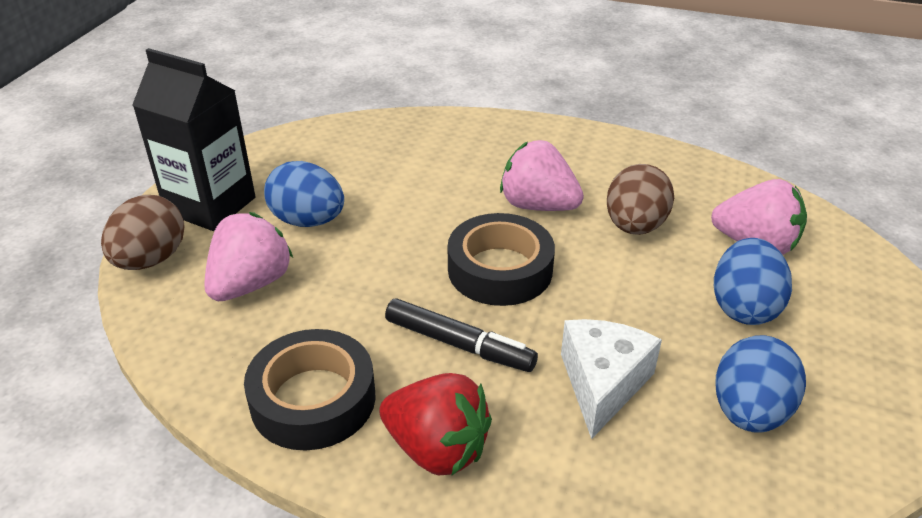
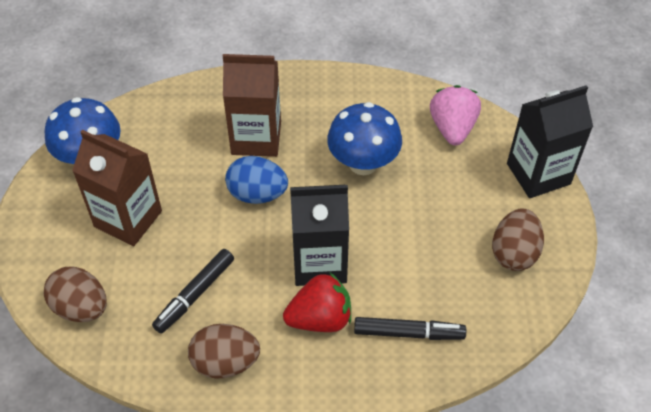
black carton: [132,48,256,231] = 1 -> [290,185,349,286] [507,85,593,198] = 2
black marker: [385,298,538,372] = 1 -> [152,249,234,334] [354,317,466,340] = 2
black tape: [244,329,376,451] [448,213,555,306] = 2 -> none = 0
blue egg: [264,161,344,227] [714,238,792,325] [715,335,806,433] = 3 -> [225,156,288,204] = 1
blue mushroom: none = 0 -> [44,97,121,164] [327,102,402,175] = 2
brown carton: none = 0 -> [72,130,162,246] [223,54,281,157] = 2
brown egg: [101,195,185,270] [607,164,674,235] = 2 -> [44,266,107,322] [188,324,260,379] [492,209,544,271] = 3
pink strawberry: [204,212,293,301] [500,140,584,211] [711,179,807,255] = 3 -> [430,85,481,145] = 1
white cheese: [561,319,662,439] = 1 -> none = 0

